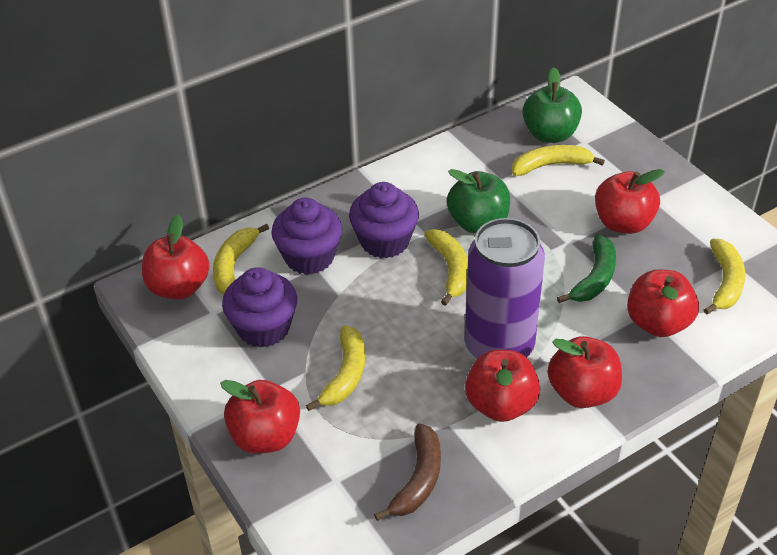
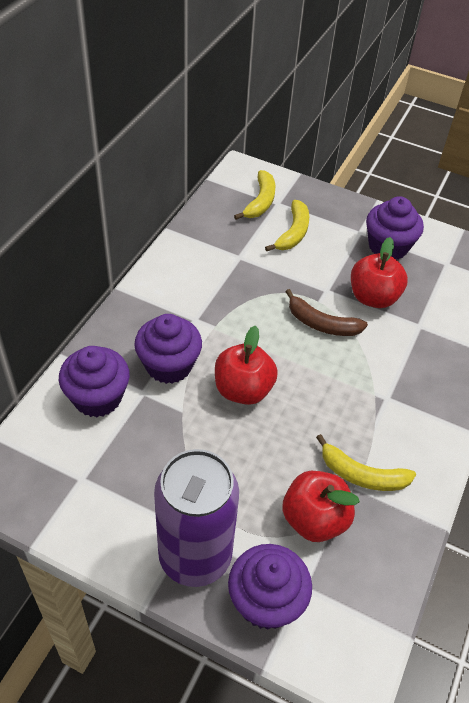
green apple: [447,169,510,233] [523,67,582,143] = 2 -> none = 0
green banana: [557,235,616,303] = 1 -> none = 0
purple cupcake: [222,267,297,348] [271,198,342,275] [349,182,419,259] = 3 -> [59,346,130,417] [134,314,202,384] [228,544,312,630] [366,196,424,260] = 4
red apple: [142,215,209,299] [220,380,300,454] [465,349,540,422] [548,336,622,408] [595,169,665,234] [627,269,699,337] = 6 -> [215,326,278,405] [282,471,360,542] [351,237,408,308] = 3
yellow banana: [213,224,269,295] [306,325,365,411] [424,229,468,306] [512,145,605,176] [703,239,745,314] = 5 -> [234,170,275,220] [265,200,309,251] [316,434,416,491] = 3

